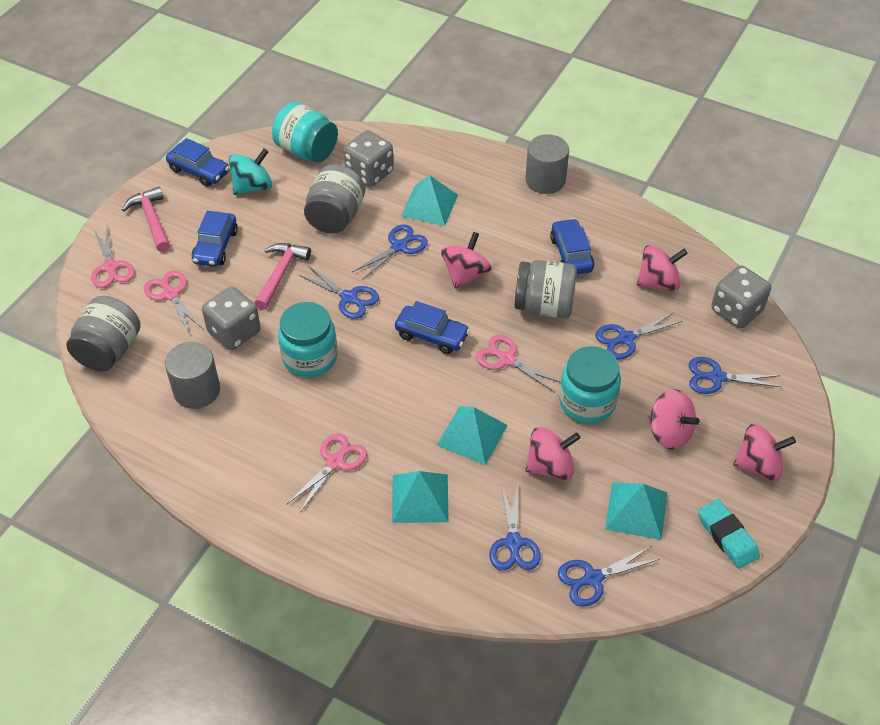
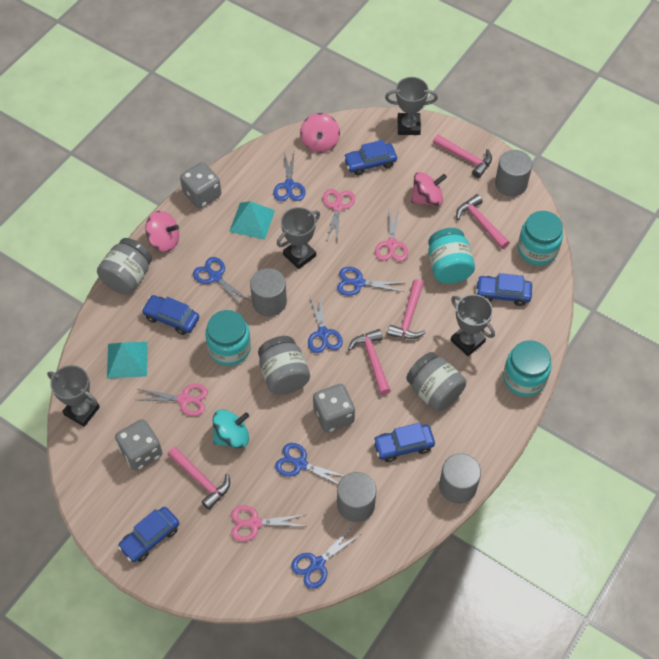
blue car: [166,138,230,187] [192,211,238,267] [395,301,470,354] [550,218,594,274] = 4 -> [118,507,179,562] [141,295,199,335] [343,140,397,176] [373,423,435,462] [476,273,532,306] = 5
grey cylinder: [165,342,220,409] [525,134,569,194] = 2 -> [250,268,287,316] [337,472,376,522] [439,453,481,504] [495,150,532,197] = 4
grey trophy: none = 0 -> [47,365,100,427] [277,207,320,269] [385,77,438,135] [451,294,495,356] = 4
pink hammer: [122,187,170,252] [255,243,311,310] = 2 -> [168,447,230,510] [348,329,391,395] [387,279,426,339] [433,134,492,178] [456,194,510,249] = 5
pink spinning top: [441,232,492,289] [526,427,580,480] [637,245,688,291] [648,389,700,450] [733,424,796,481] = 5 -> [145,211,179,252] [300,113,340,153] [411,172,447,206] = 3
turquoise eraser: [698,499,760,569] = 1 -> none = 0
turquoise jar: [272,102,338,163] [278,302,337,377] [559,346,621,424] = 3 -> [205,310,251,366] [428,228,475,284] [503,340,552,397] [518,211,563,265] = 4
turquoise pyramid: [392,471,449,523] [401,175,458,226] [437,406,508,465] [605,482,667,540] = 4 -> [107,342,148,379] [229,201,275,240] = 2

